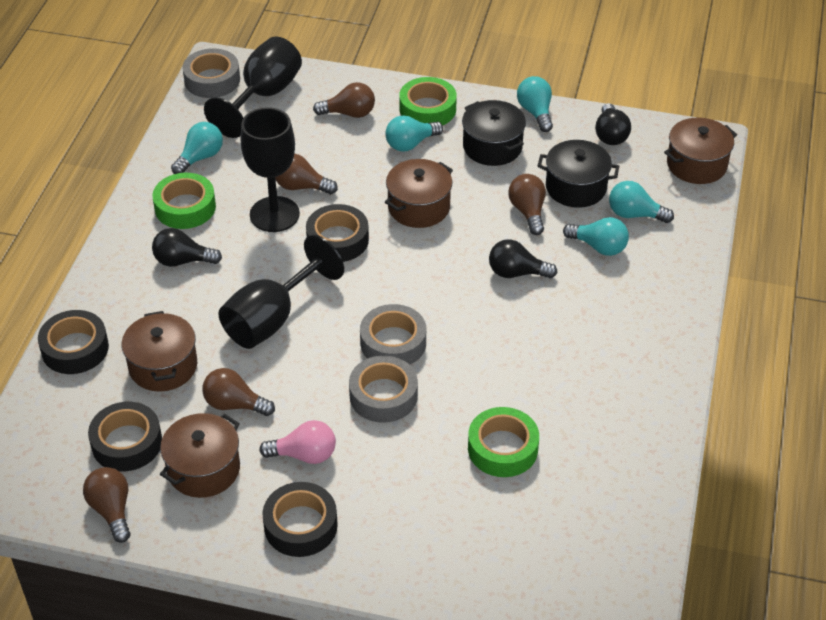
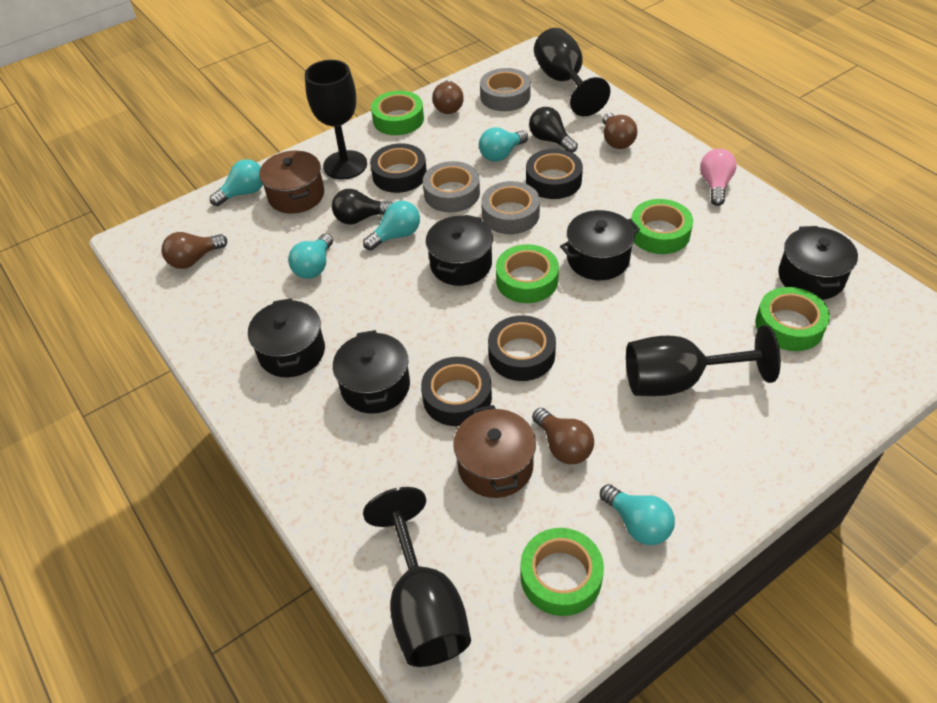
black goblet: [204,37,302,138] [218,235,344,349] [241,107,300,232] = 3 -> [305,60,367,180] [363,487,471,667] [534,28,610,116] [626,325,781,396] = 4
black light bulb: [152,228,222,267] [489,239,557,278] [595,103,631,145] = 3 -> [332,189,393,225] [529,107,578,153] = 2
black pot: [462,100,526,166] [538,140,619,208] = 2 -> [248,298,325,377] [333,330,410,414] [426,215,493,286] [560,210,640,280] [778,226,858,300] = 5
brown light bulb: [83,467,130,543] [202,368,275,416] [275,154,338,194] [313,82,375,118] [508,174,546,235] = 5 -> [162,232,227,269] [432,80,464,114] [532,408,594,464] [602,113,637,149] = 4
brown pot: [122,311,197,392] [160,413,240,498] [385,159,453,228] [664,118,737,184] = 4 -> [259,151,324,214] [453,405,536,498] = 2
green tape: [152,173,216,229] [399,77,457,125] [468,407,539,477] = 3 -> [371,91,424,135] [496,244,559,303] [521,528,604,616] [631,199,693,254] [755,287,830,351] = 5

